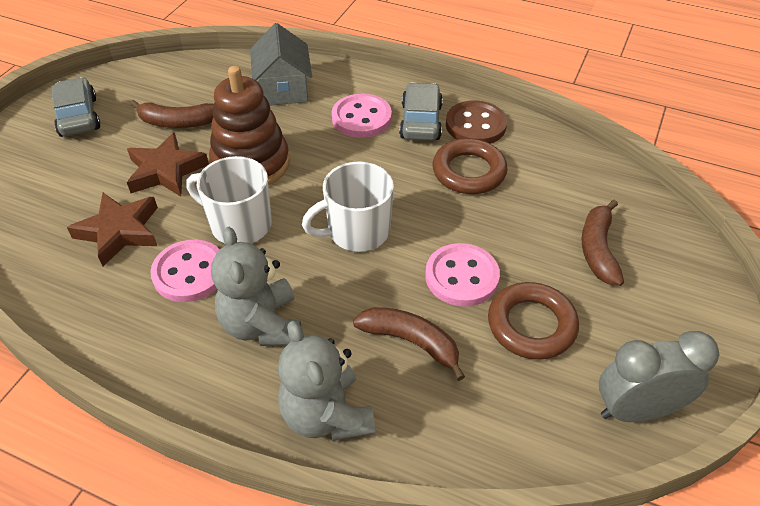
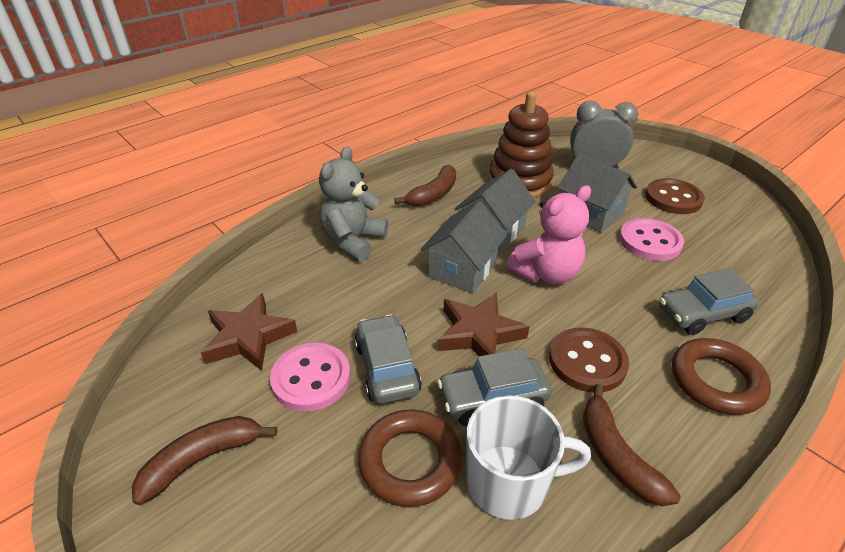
brown button: [446,100,507,144] = 1 -> [549,327,629,393] [645,178,705,214] = 2
grey car: [51,77,100,137] [399,82,443,141] = 2 -> [355,314,422,404] [437,348,552,427] [659,268,759,335] = 3
grey house: [250,23,312,106] = 1 -> [421,201,507,293] [454,169,536,253] [558,154,637,233] = 3
grey teddy bear: [211,227,301,346] [278,321,375,441] = 2 -> [319,146,388,261] = 1
pink button: [150,239,220,302] [332,94,392,138] [425,243,500,307] = 3 -> [270,343,351,412] [619,218,684,261] = 2
pink teddy bear: none = 0 -> [506,185,591,285] = 1
white mug: [186,156,272,244] [302,162,394,252] = 2 -> [466,395,591,520] = 1

